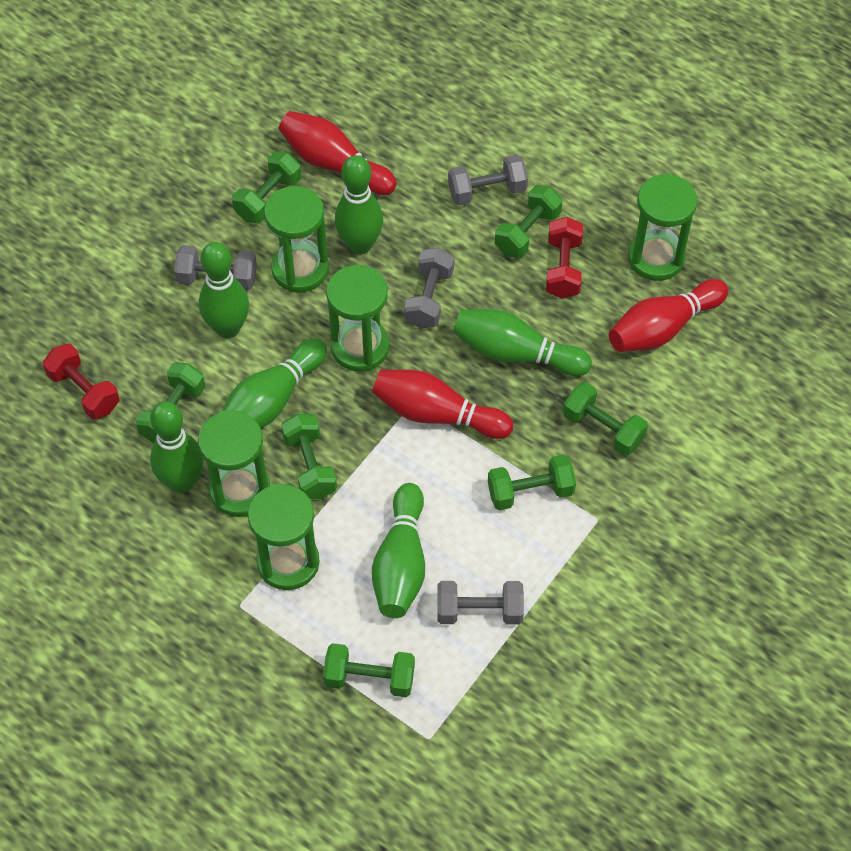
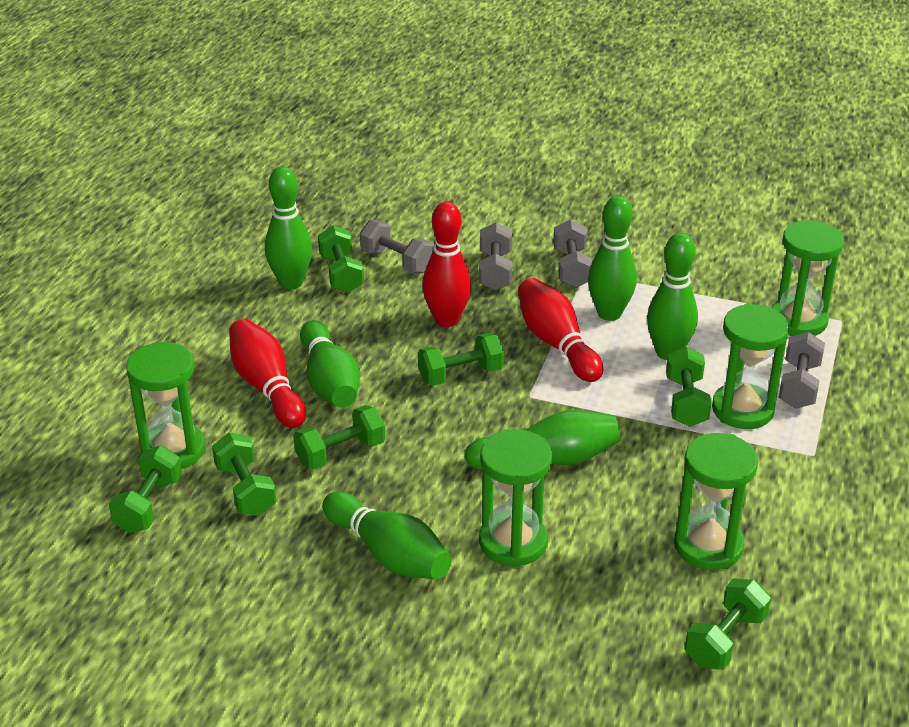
red dumbbell: [43,344,120,420] [546,217,583,299] = 2 -> none = 0

